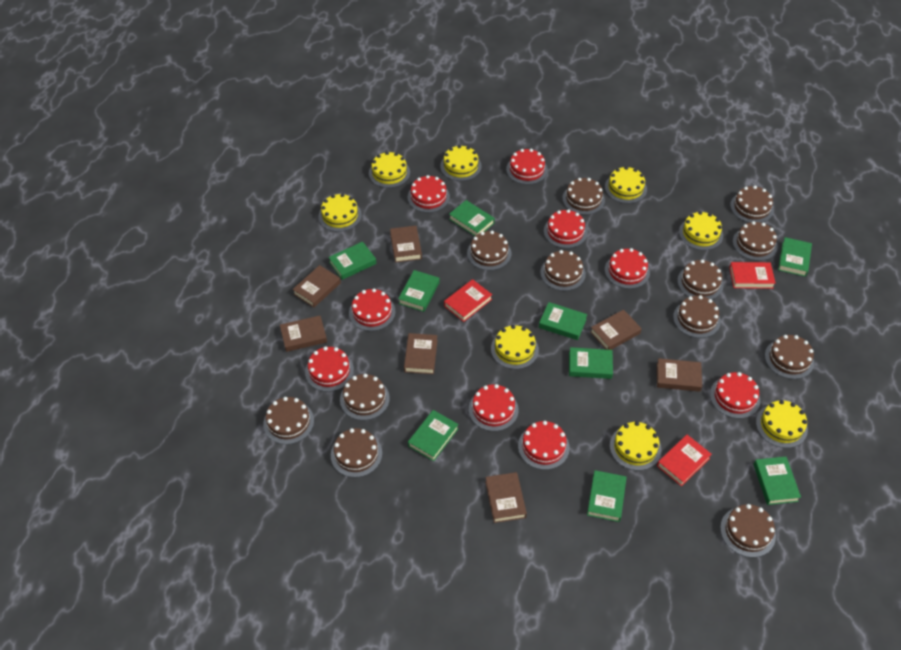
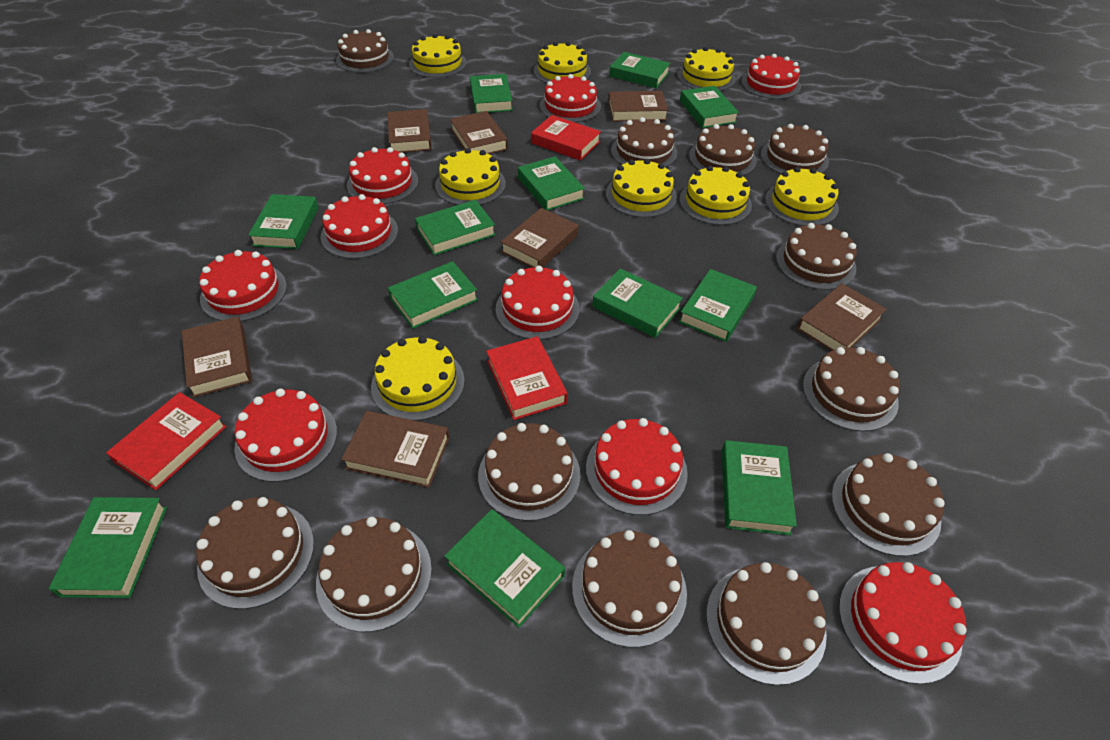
green book: [328,242,376,280] [398,270,439,312] [408,410,459,461] [449,200,495,236] [539,302,587,340] [569,347,613,379] [587,470,627,522] [753,456,801,505] [778,237,812,277] = 9 -> [49,497,167,598] [248,194,319,249] [388,261,478,329] [415,200,496,255] [444,509,565,628] [470,74,513,113] [518,156,585,211] [592,268,683,338] [609,52,670,88] [679,269,757,342] [680,86,739,128] [722,440,797,535] = 12

